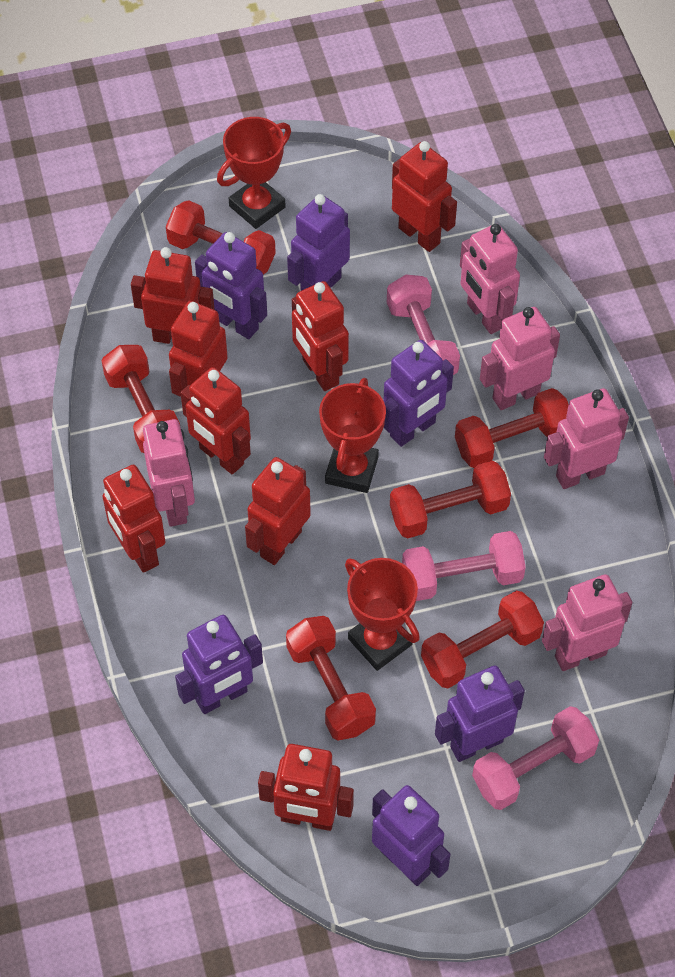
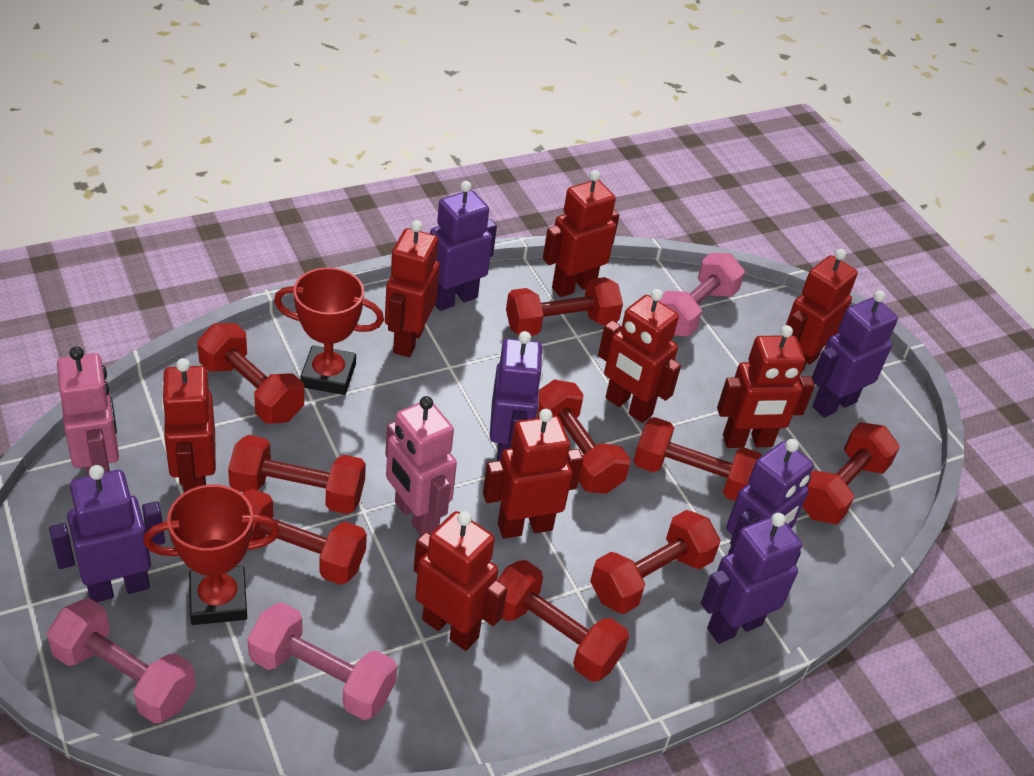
pink robot: [143,419,195,527] [460,224,520,334] [480,307,560,410] [542,574,632,671] [544,388,629,489] = 5 -> [57,347,119,476] [385,396,457,536] = 2
red dumbbell: [102,345,180,453] [166,200,276,275] [286,616,376,740] [390,461,511,538] [421,591,544,688] [455,388,569,468] = 6 -> [197,323,304,424] [228,435,366,514] [242,489,367,585] [497,560,629,682] [506,277,623,336] [537,379,630,494] [590,510,721,614] [633,417,762,501] [802,422,900,524] = 9
red trophy: [217,117,291,229] [319,378,386,493] [345,558,420,671] = 3 -> [143,485,280,625] [274,267,384,395] = 2

